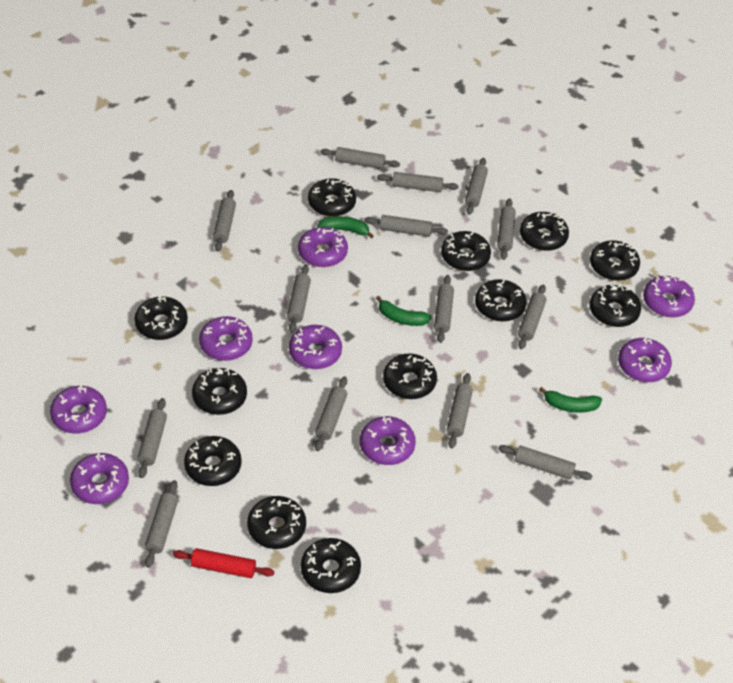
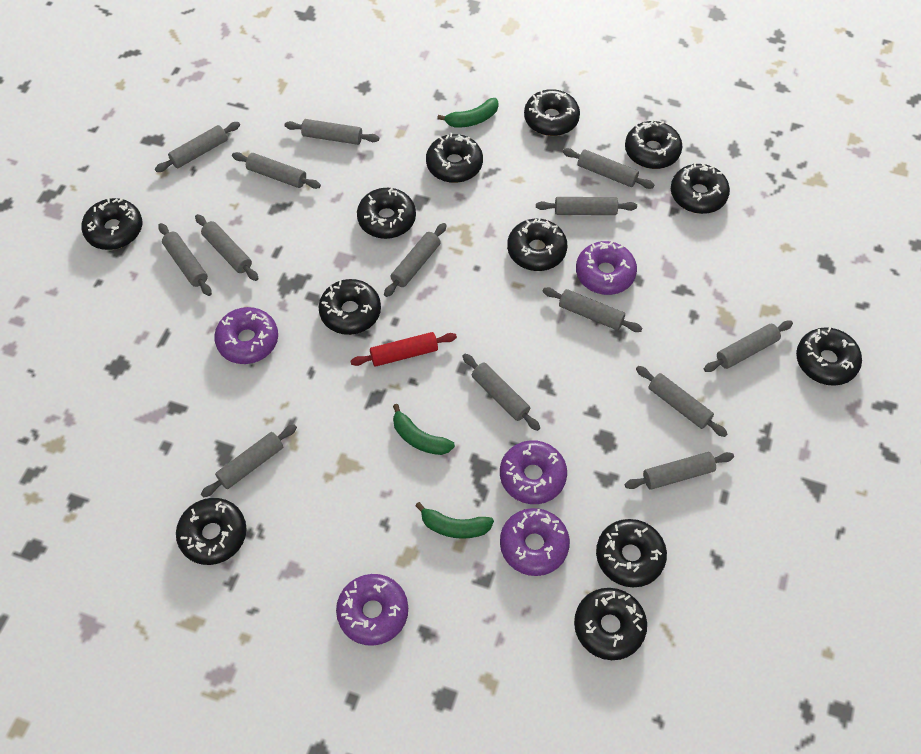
purple donut: [50,386,107,434] [70,453,129,504] [199,316,253,361] [289,325,342,369] [298,227,348,267] [360,416,416,465] [618,337,672,382] [643,275,695,318] = 8 -> [214,307,278,364] [336,574,408,646] [500,440,567,504] [500,508,570,576] [576,241,637,295] = 5

